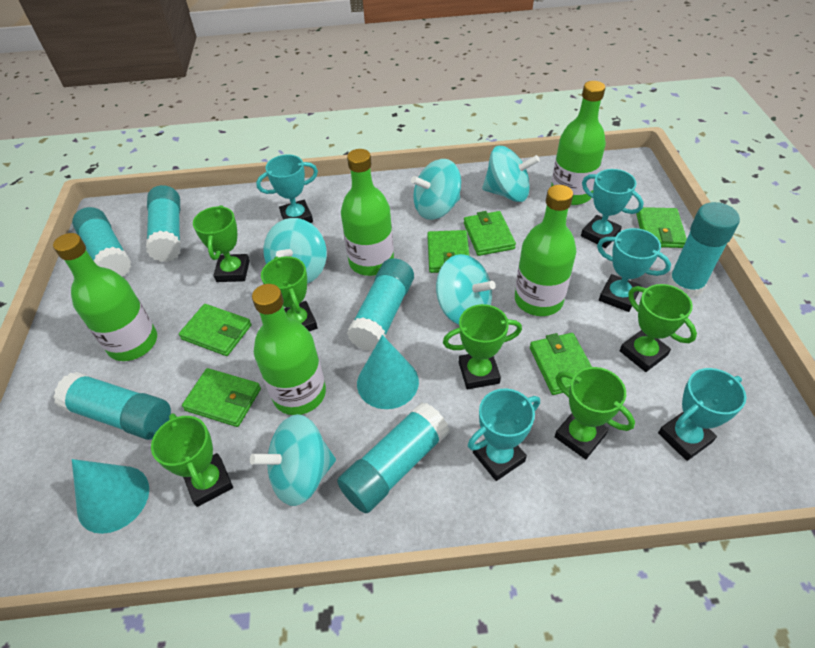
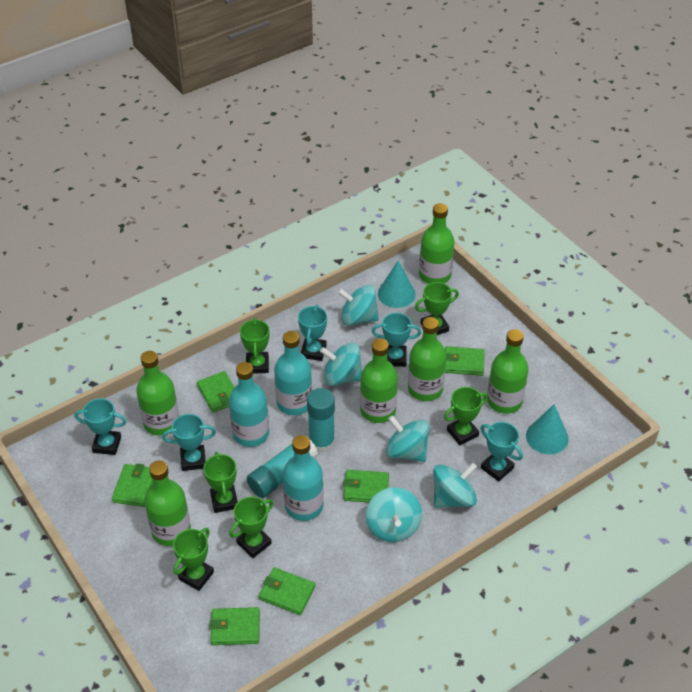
green bottle: [53,233,157,361] [252,284,326,415] [341,149,394,276] [515,185,576,316] [551,81,606,205] = 5 -> [136,351,179,435] [144,460,191,546] [360,339,398,423] [408,317,446,401] [419,203,455,284] [487,329,529,414] = 6
turquoise bottle: none = 0 -> [229,362,269,447] [274,331,312,415] [283,435,324,521] = 3
turquoise glue stick: [53,372,171,440] [72,207,131,277] [146,185,181,262] [337,402,450,513] [347,258,414,351] [667,202,740,298] = 6 -> [247,439,318,498] [307,388,335,453] = 2

